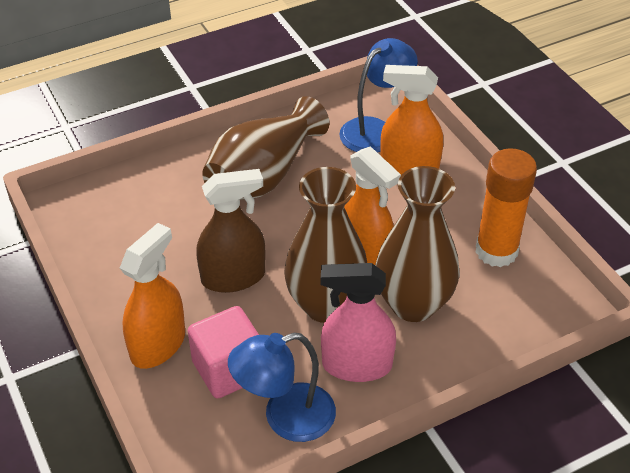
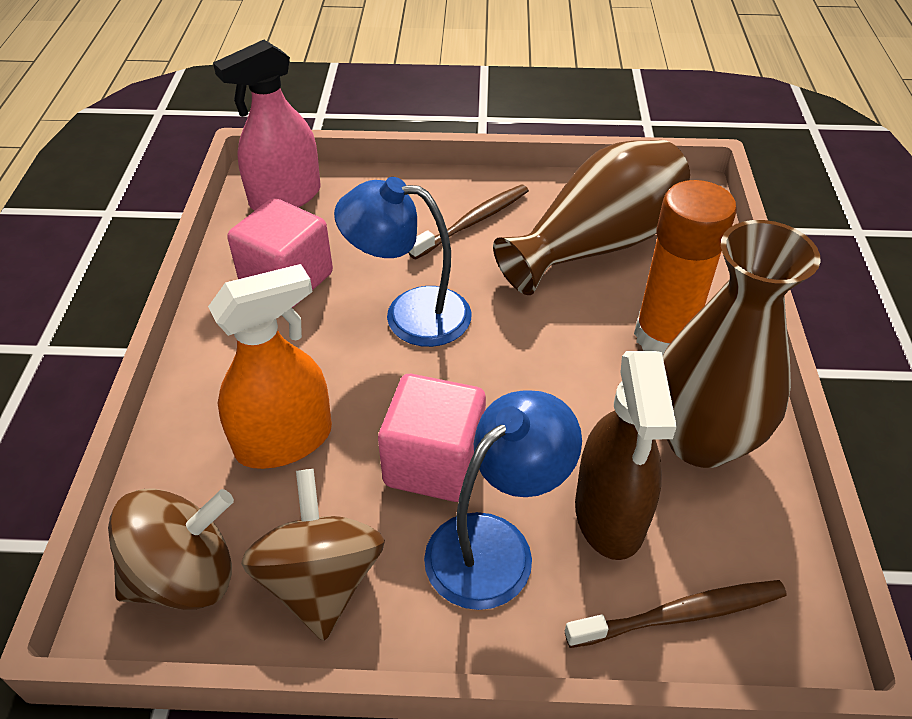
brown spinning top: none = 0 -> [108,488,234,610] [241,469,385,641] = 2
brown toothbrush: none = 0 -> [408,184,529,260] [565,580,787,648] = 2
brown vase: [202,96,329,200] [284,167,367,323] [375,166,460,322] = 3 -> [493,140,690,295] [663,220,821,468] = 2
orange spray bottle: [120,223,185,369] [344,146,401,265] [380,65,443,175] = 3 -> [208,264,332,469] = 1
pink cube: [188,306,259,398] = 1 -> [227,198,333,308] [378,374,486,502] = 2

